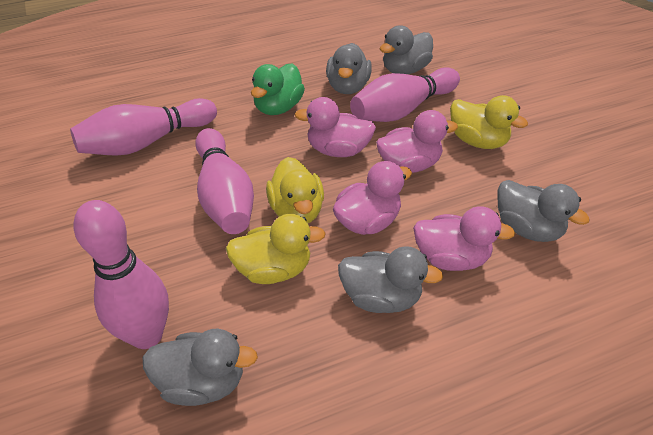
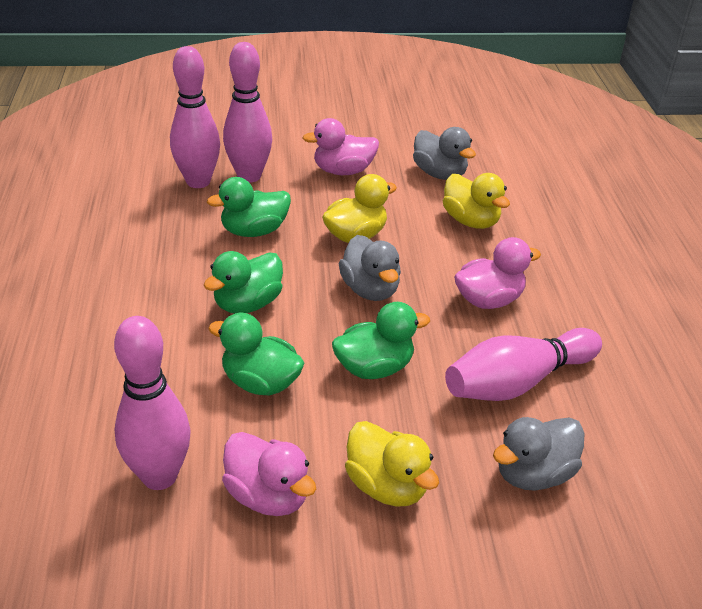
green duck: [251,63,305,115] = 1 -> [203,251,283,314] [207,177,291,237] [208,313,304,396] [332,302,430,379] = 4
grey duck: [142,328,258,406] [326,43,372,94] [338,246,443,313] [380,25,433,74] [498,180,590,242] = 5 -> [339,235,401,301] [413,127,476,180] [493,417,585,491] = 3
pink duck: [294,97,376,157] [333,161,412,235] [376,110,458,173] [413,206,515,271] = 4 -> [222,432,316,516] [303,118,379,175] [454,237,541,309] = 3

